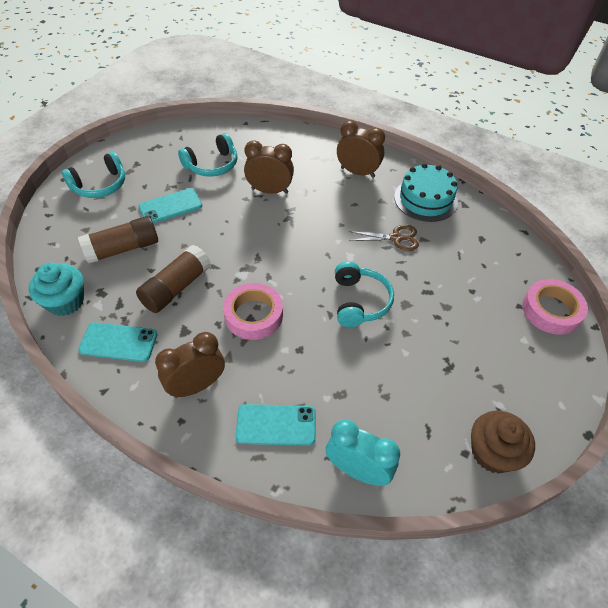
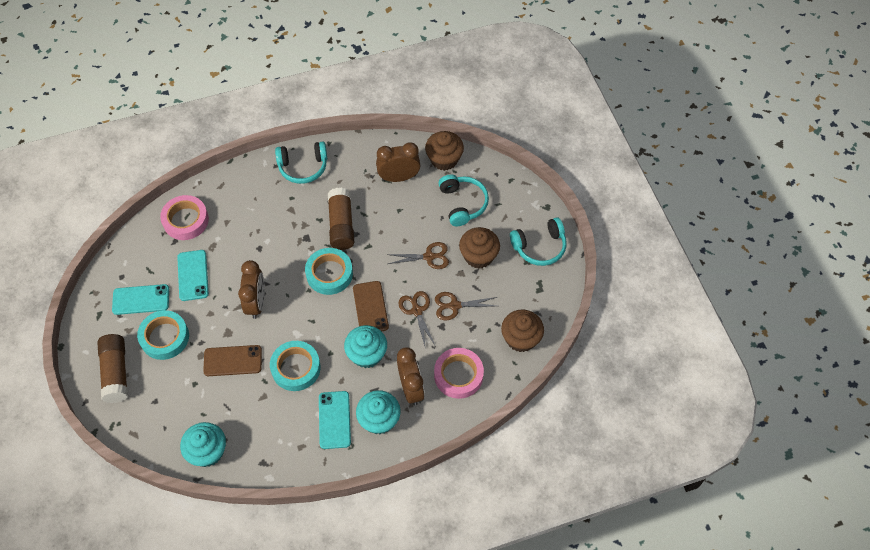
brown cupcake: [471,411,535,473] = 1 -> [425,131,464,171] [459,227,500,269] [501,310,544,352] = 3
brown phone: none = 0 -> [203,345,262,376] [353,281,389,331] = 2
brown scissors: [349,225,419,251] = 1 -> [387,242,449,269] [398,291,436,349] [435,292,497,320] = 3
turquoise cake: [394,163,458,222] = 1 -> none = 0
turquoise clock: [326,419,400,486] = 1 -> none = 0
turquoise cupcake: [29,263,84,316] = 1 -> [180,422,226,467] [344,325,387,368] [356,390,401,434] = 3
turquoise tape: none = 0 -> [137,310,189,360] [270,341,321,391] [305,248,353,295] = 3

